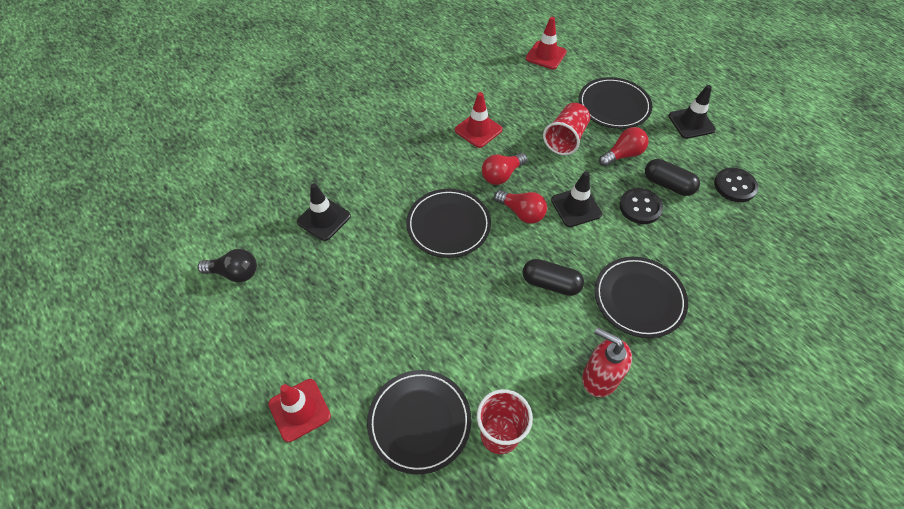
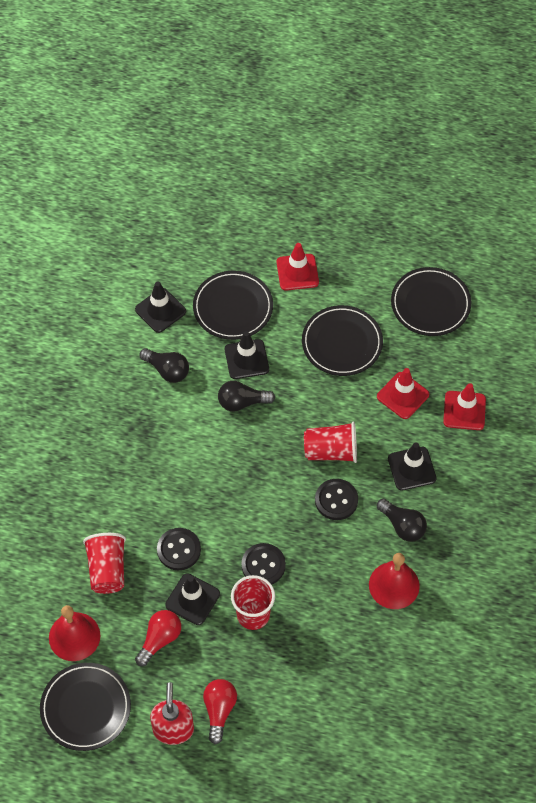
black button: [619,188,663,224] [714,168,758,202] = 2 -> [157,528,201,570] [241,543,286,585] [315,479,358,520] = 3
black capsule: [522,259,584,296] [645,159,700,196] = 2 -> none = 0
black light bulb: [198,249,257,282] = 1 -> [140,348,189,383] [218,381,275,412] [377,499,427,542] = 3
black traffic cone: [297,183,351,241] [551,171,602,227] [668,85,716,139] = 3 -> [135,282,186,333] [165,573,220,625] [225,331,269,379] [388,443,437,490] = 4
red bell: none = 0 -> [49,605,100,661] [369,553,420,609] = 2
red cup: [477,389,533,454] [543,103,590,155] = 2 -> [83,533,126,594] [231,575,275,630] [304,422,357,463] = 3
red light bulb: [482,153,528,185] [494,190,547,224] [599,127,648,167] = 3 -> [135,610,181,666] [203,679,237,744] = 2

